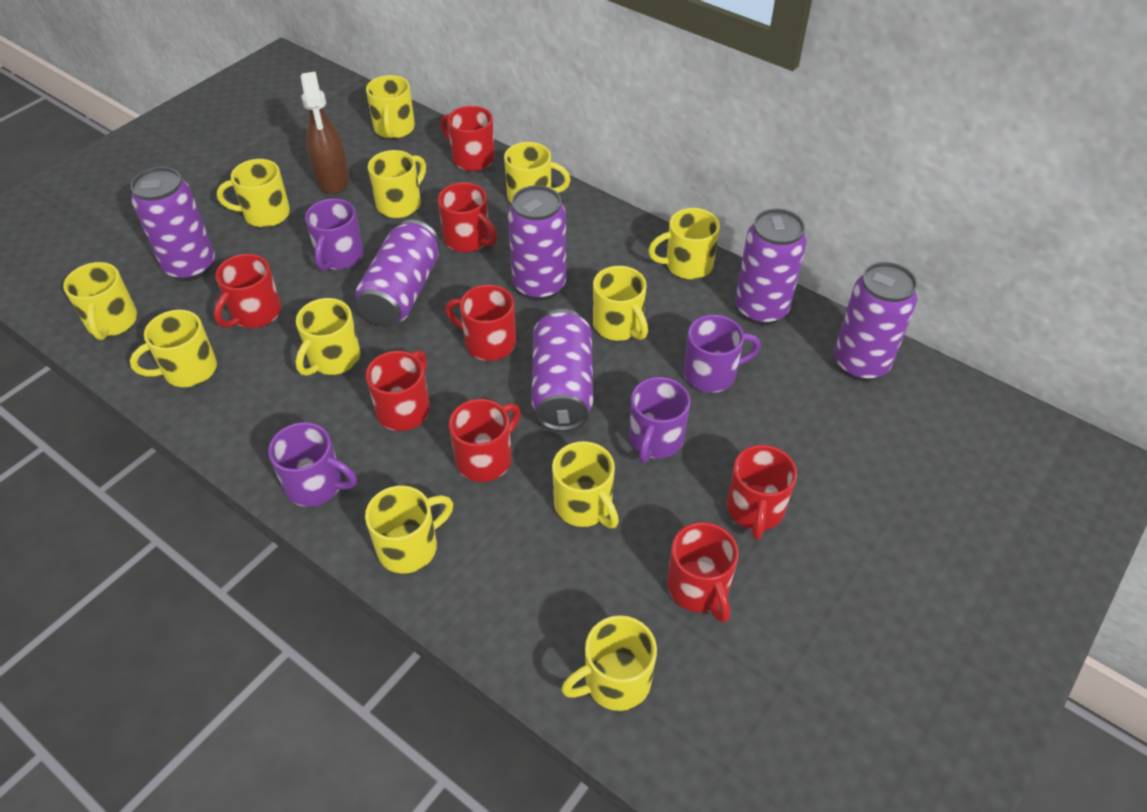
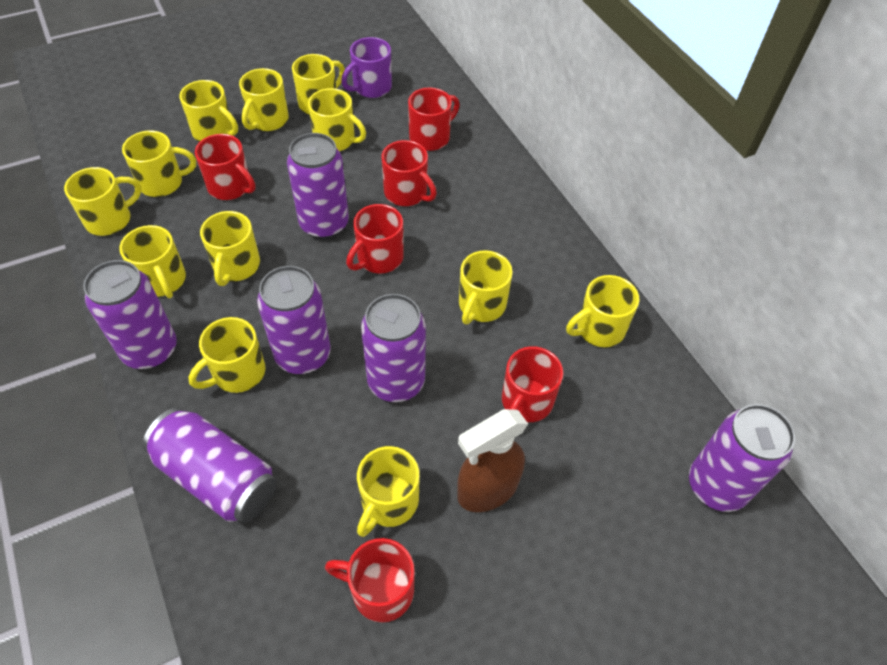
purple mug: [268,422,357,507] [305,198,364,271] [629,377,690,463] [683,314,761,393] = 4 -> [341,37,392,98] = 1
red mug: [214,254,281,328] [366,350,430,431] [438,182,497,252] [441,106,495,171] [445,285,516,361] [449,399,520,482] [667,522,739,623] [727,445,797,540] = 8 -> [195,134,255,200] [325,538,415,623] [346,204,404,273] [382,140,437,206] [408,87,460,151] [502,346,563,422] = 6

